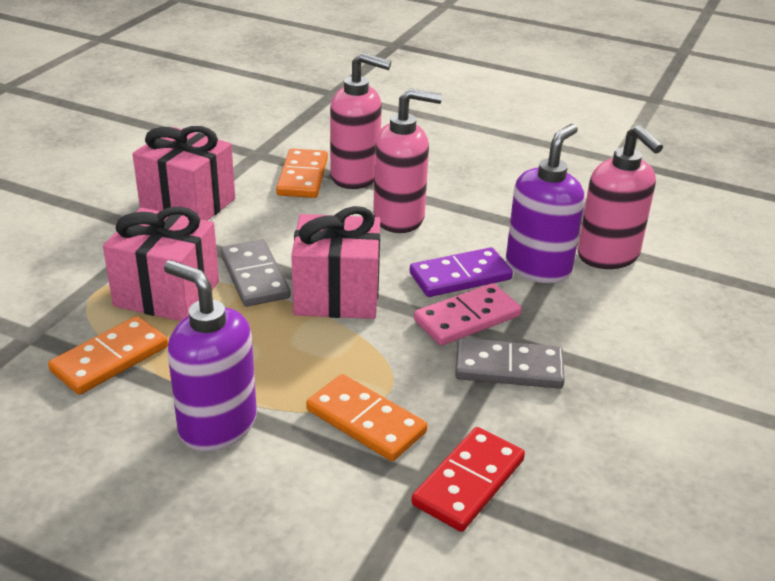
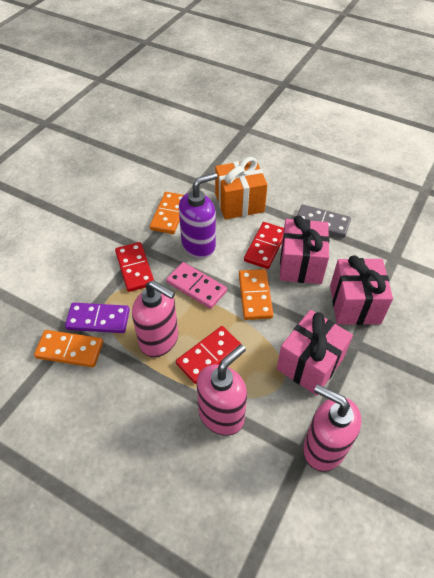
grey domino: [221,240,290,307] [455,338,565,389] = 2 -> [297,204,351,238] = 1
orange gift: none = 0 -> [215,157,268,219] = 1
purple soap dispenser: [164,260,257,451] [506,124,584,283] = 2 -> [179,173,218,258] = 1
red domino: [412,427,525,532] = 1 -> [115,242,154,292] [176,326,241,384] [244,222,284,269] = 3

